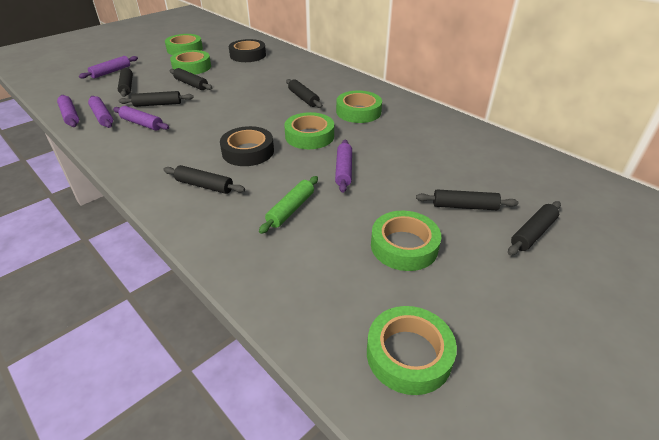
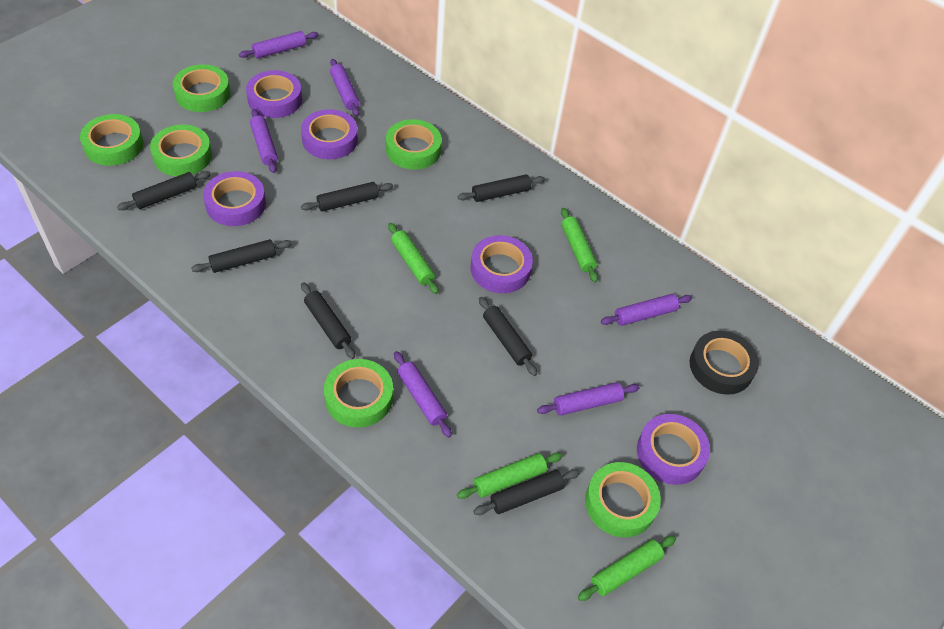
black tape: [220,126,274,166] [229,39,266,62] = 2 -> [690,331,759,395] = 1
green rolling pin: [259,176,318,234] = 1 -> [388,223,439,294] [457,452,563,499] [561,208,598,282] [578,536,676,601] = 4
purple rolling pin: [57,95,79,127] [79,56,138,79] [88,96,113,128] [113,106,169,131] [335,140,352,193] = 5 -> [239,31,318,59] [250,109,278,173] [330,59,360,116] [394,351,452,437] [537,382,640,416] [601,294,692,326] = 6
purple tape: none = 0 -> [203,171,266,226] [246,70,302,118] [301,109,358,159] [470,235,533,293] [637,414,710,485] = 5

